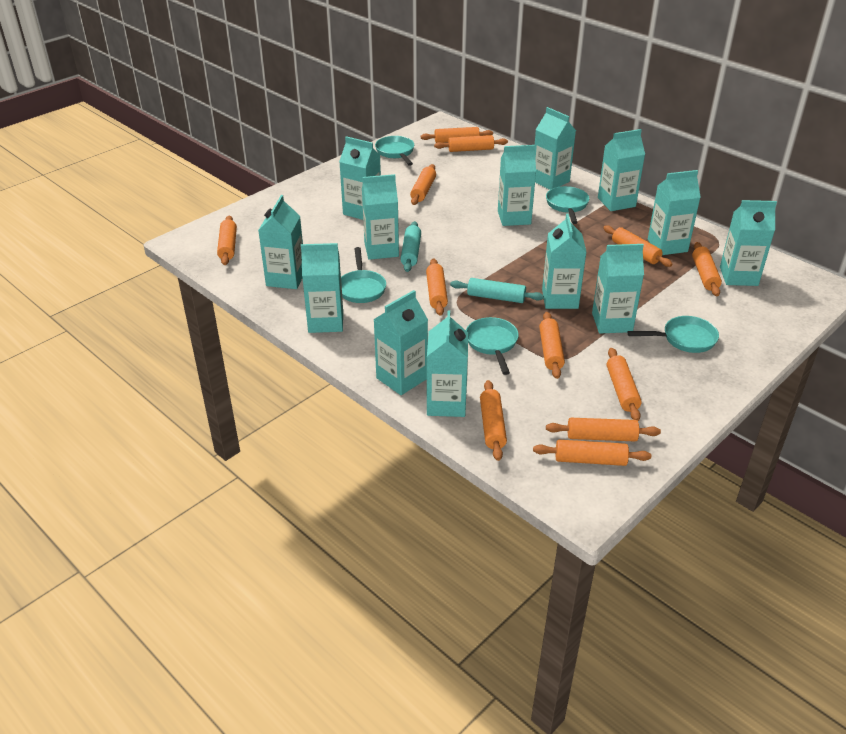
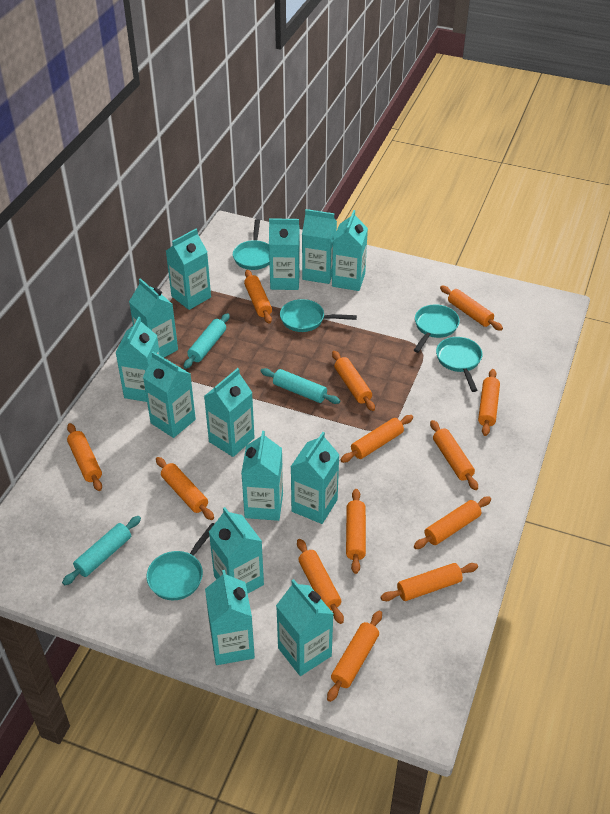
orange rolling pin: [217,216,237,265] [410,164,436,205] [421,127,493,143] [426,258,448,316] [434,135,508,152] [480,380,507,461] [533,440,651,466] [539,312,565,379] [546,418,661,442] [603,225,672,267] [607,348,642,421] [692,242,722,296] = 12 -> [67,423,102,491] [156,457,214,520] [244,270,272,324] [297,539,344,624] [327,611,382,702] [332,351,375,411] [341,415,413,463] [346,489,366,574] [381,563,478,601] [414,497,491,549] [430,420,478,490] [440,286,503,331] [478,369,500,436] = 13
turquoise rolling pin: [400,221,421,272] [450,278,544,303] = 2 -> [62,516,141,585] [184,313,230,369] [261,368,340,404] = 3

